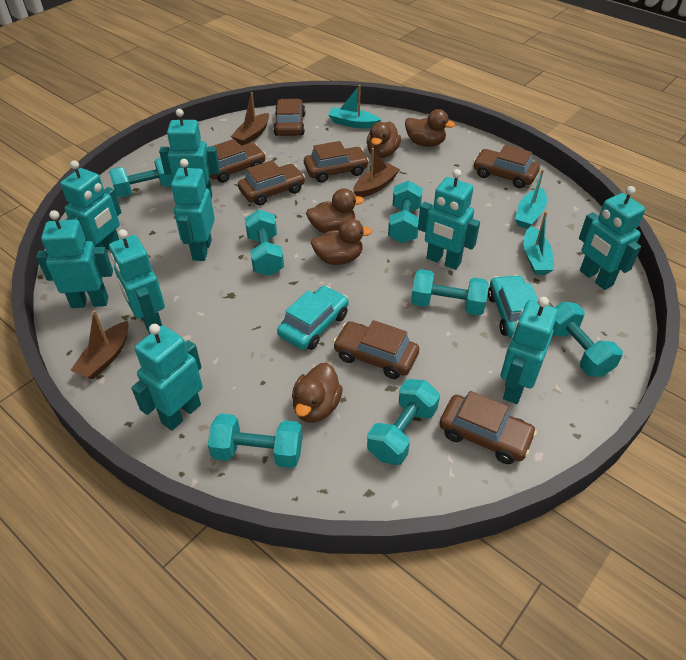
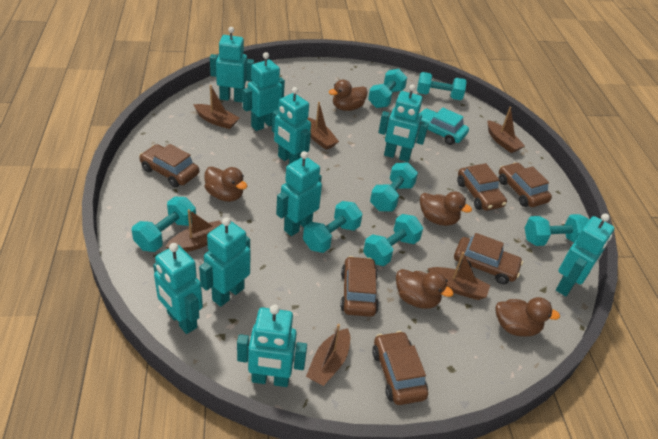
brown boat: [70,310,128,380] [231,92,269,145] [353,148,400,198] = 3 -> [165,209,222,252] [193,85,239,129] [306,324,350,386] [307,102,339,150] [427,252,490,300] [488,107,525,153] = 6
brown car: [210,139,266,183] [238,160,305,206] [273,99,305,136] [304,141,369,183] [333,320,419,379] [440,391,537,464] [473,145,540,188] = 7 -> [139,144,199,187] [340,256,379,317] [372,331,428,405] [454,233,523,284] [457,163,507,211] [499,162,552,207] = 6
turquoise boat: [328,85,381,129] [515,169,547,229] [523,211,554,275] = 3 -> none = 0
turquoise car: [277,286,349,350] [488,275,538,338] = 2 -> [419,108,469,145] = 1

